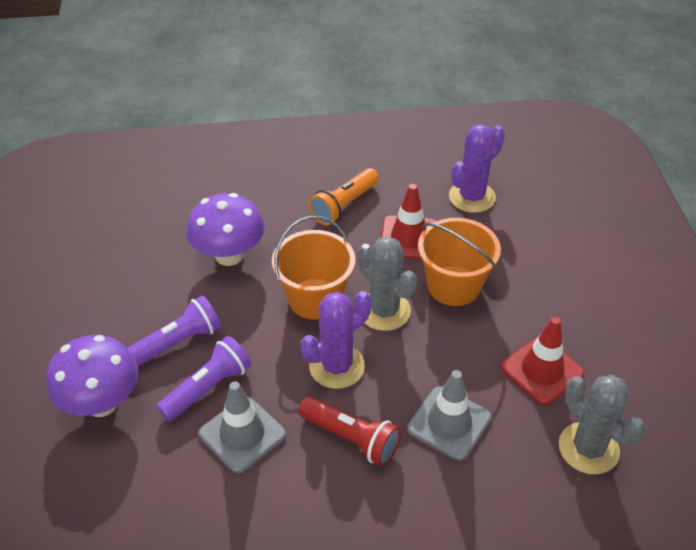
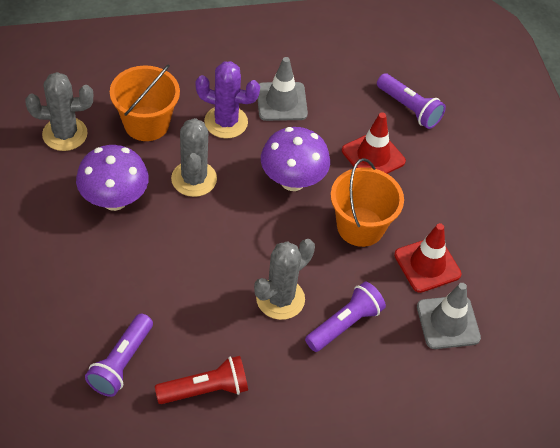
grey cactus: [358,236,417,331] [559,375,646,474] = 2 -> [25,72,93,151] [171,118,217,197] [254,239,315,320] = 3
orange flashlight: [309,168,379,225] = 1 -> none = 0
purple cactus: [301,291,371,389] [449,124,505,213] = 2 -> [196,61,260,138] = 1
purple flashlight: [127,295,221,366] [157,336,252,421] = 2 -> [85,314,153,397] [305,282,386,352] [377,73,446,129] = 3

